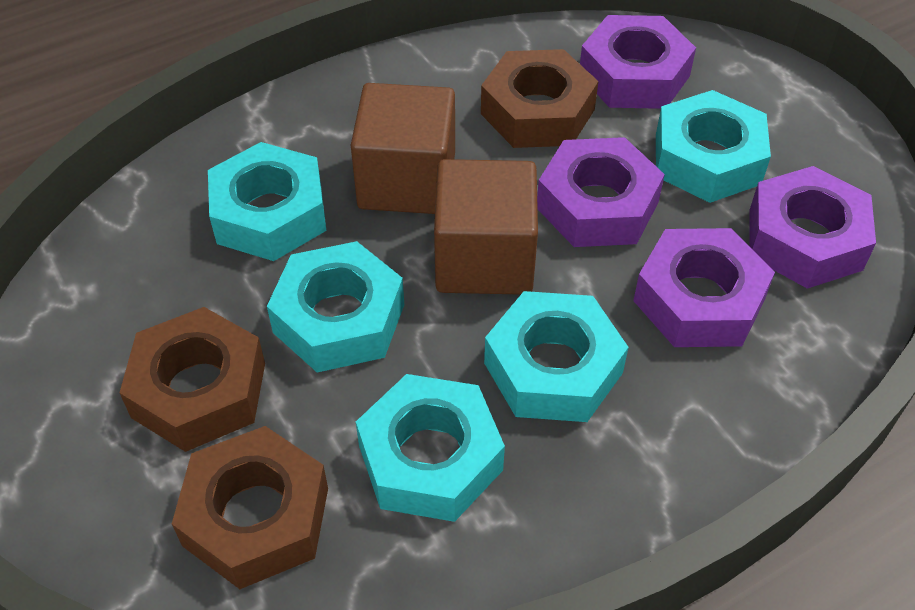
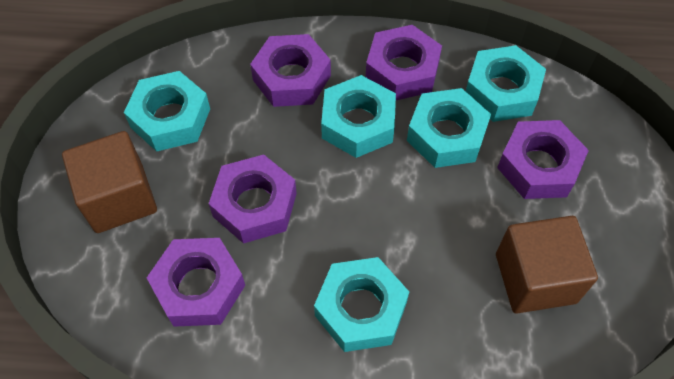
brown nut: [119,307,265,452] [172,426,328,589] [481,49,599,148] = 3 -> none = 0
purple nut: [537,137,665,247] [580,15,696,109] [633,228,775,347] [749,166,876,289] = 4 -> [147,238,245,327] [209,155,297,244] [250,34,331,107] [366,25,442,100] [497,120,589,199] = 5

